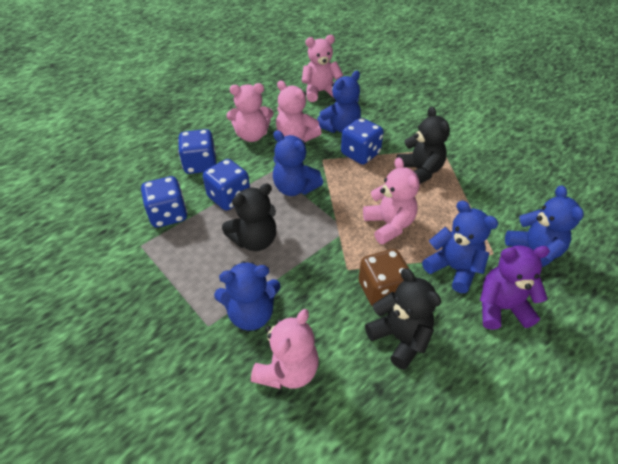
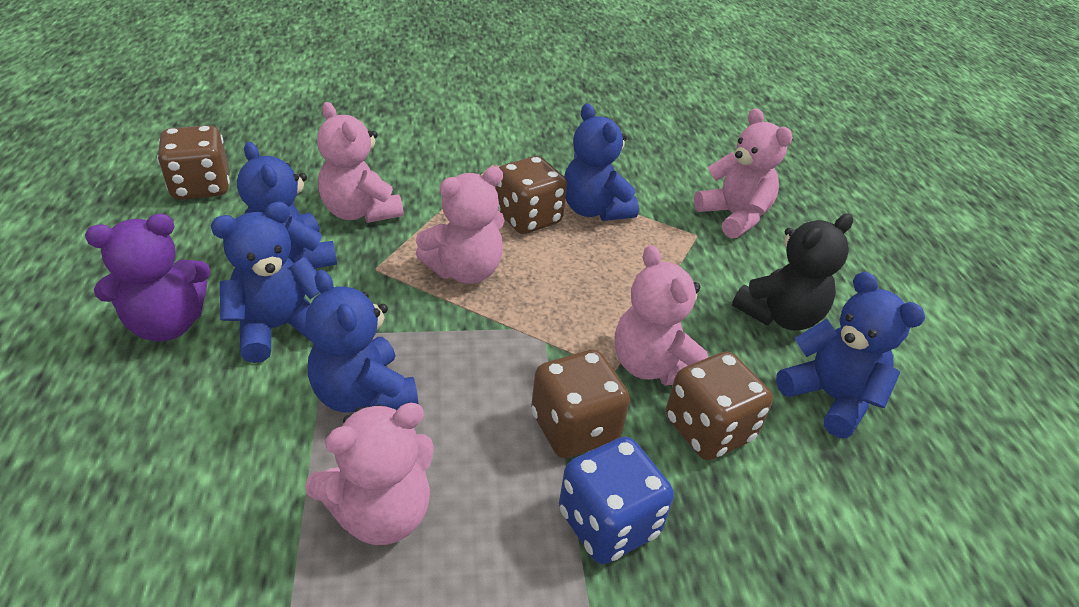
black teddy bear: [222,183,276,251] [365,268,441,370] [396,107,450,184] = 3 -> [732,213,853,331] = 1
blue dice: [141,176,188,228] [178,129,216,174] [203,159,250,211] [341,118,384,164] = 4 -> [559,437,674,564] = 1
brown dice: [359,249,409,307] = 1 -> [157,125,230,200] [495,156,567,234] [531,350,630,458] [666,352,773,460] = 4

